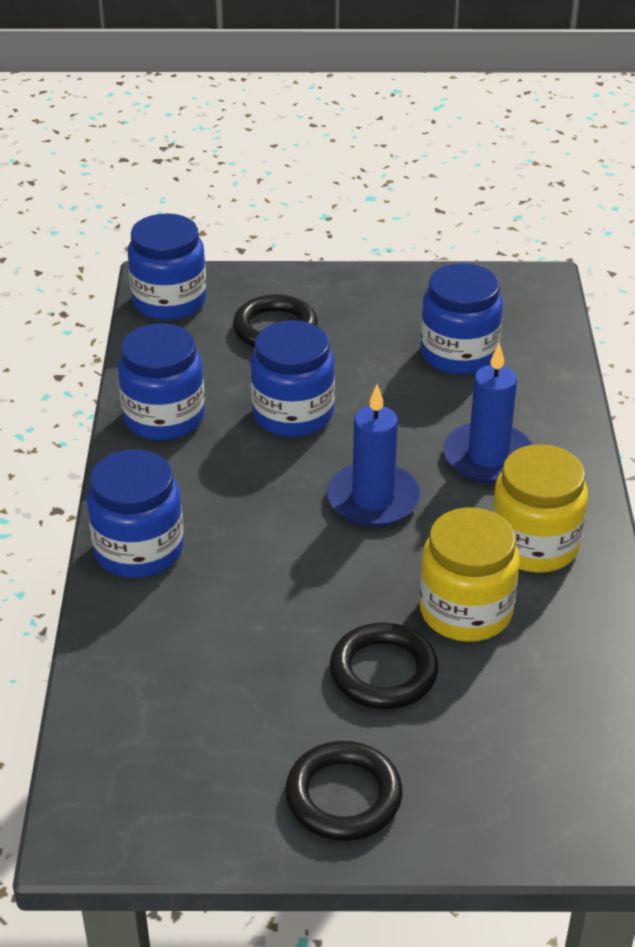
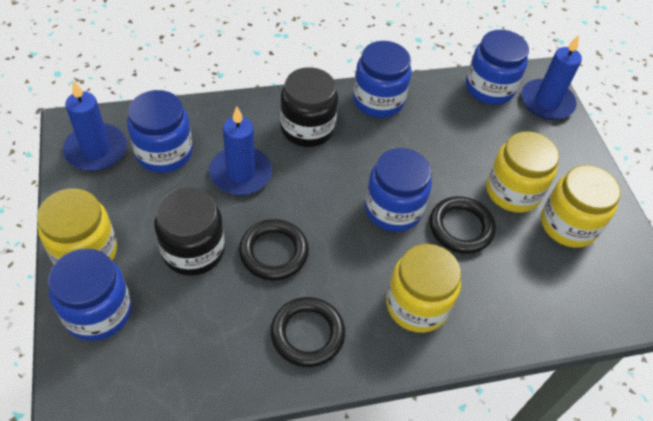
black jar: none = 0 -> [154,187,225,276] [280,67,338,147] = 2
blue candle: [327,384,420,527] [444,343,532,483] = 2 -> [63,80,127,171] [209,107,272,195] [521,35,582,120] = 3
yellow jar: [419,508,520,642] [492,444,588,573] = 2 -> [37,188,117,265] [386,244,461,333] [486,131,559,213] [541,165,621,248] = 4

